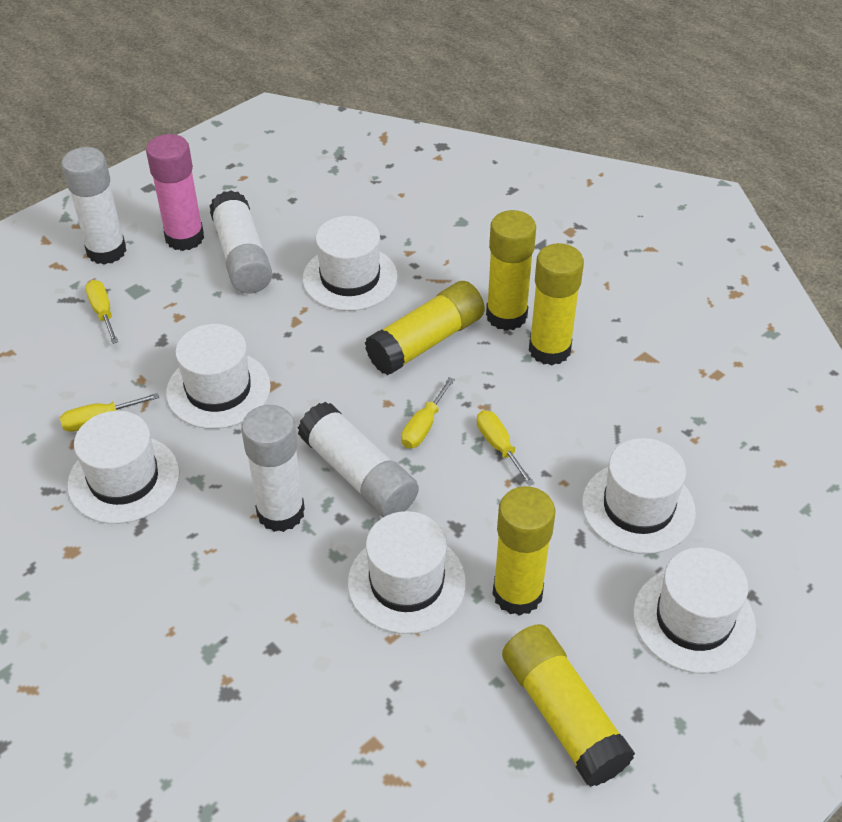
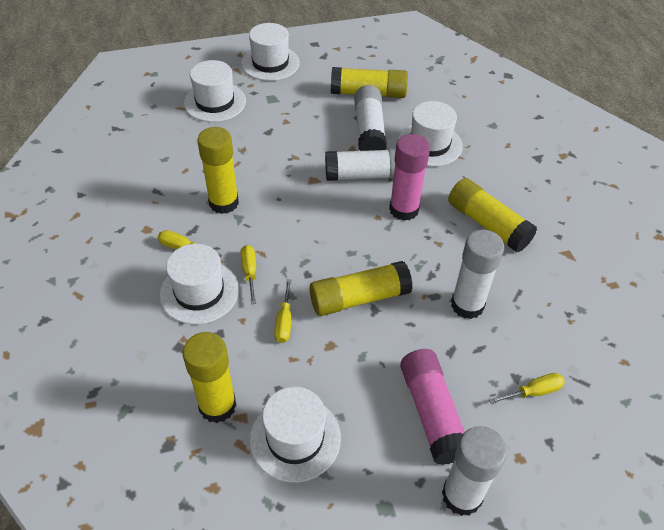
pink glue stick: [146,134,204,251] = 1 -> [389,134,430,221] [400,349,465,465] = 2
white hat: [67,411,180,524] [166,324,271,429] [303,216,398,311] [348,511,466,634] [582,438,696,554] [633,547,756,674] = 6 -> [160,244,239,324] [184,60,246,122] [241,23,300,81] [250,387,341,482] [398,101,463,167] = 5

